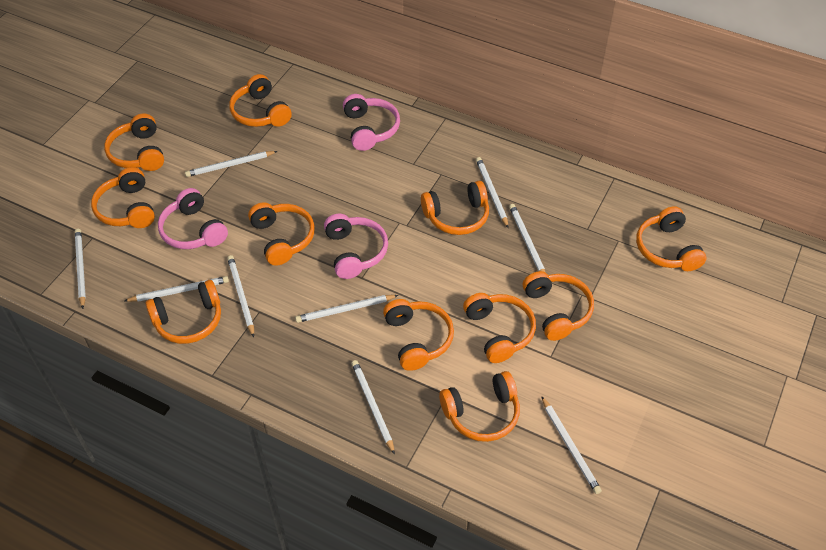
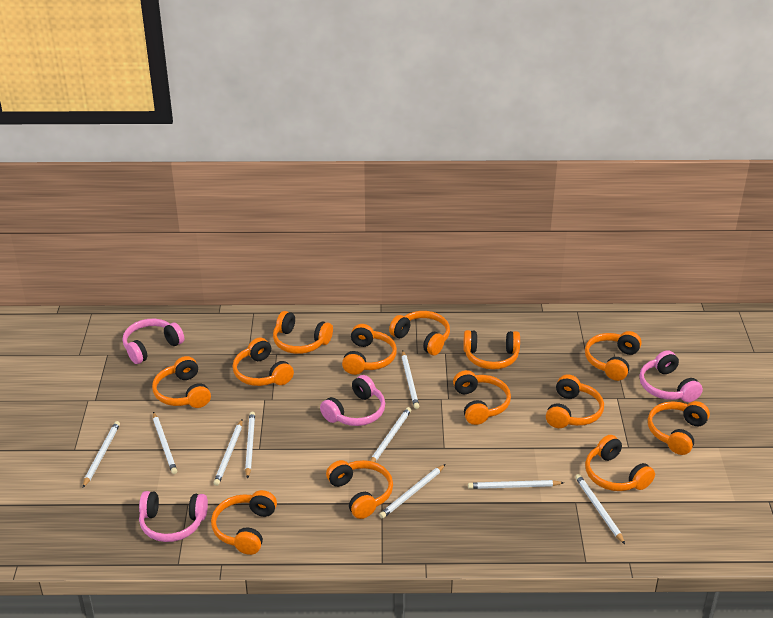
orange headphones: [91,167,155,228] [104,113,164,171] [146,280,221,344] [229,74,292,127] [248,202,315,266] [383,299,454,371] [421,181,489,235] [439,371,520,442] [463,293,536,363] [523,271,594,341] [636,206,706,271] = 11 -> [152,356,211,408] [211,490,277,555] [233,338,294,386] [273,311,333,354] [326,460,393,519] [342,324,397,375] [389,311,450,355] [453,370,511,425] [463,330,520,370] [546,374,604,428] [585,331,642,381] [585,435,655,491] [648,401,710,455] = 13
pink headphones: [158,188,228,249] [324,214,388,279] [343,94,400,151] = 3 -> [123,319,184,364] [139,491,208,542] [320,375,385,426] [639,350,703,402] = 4

